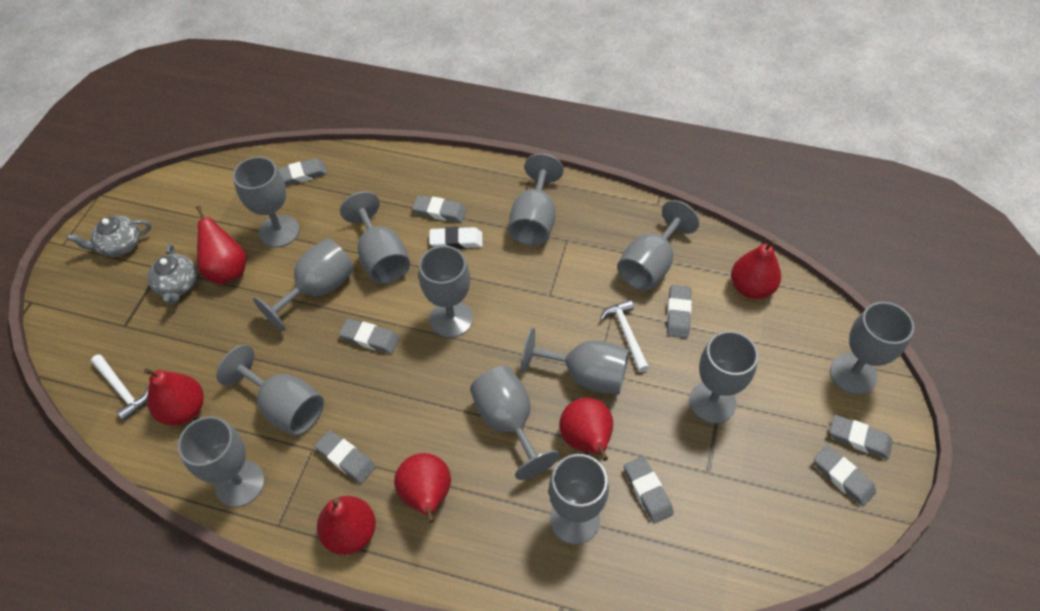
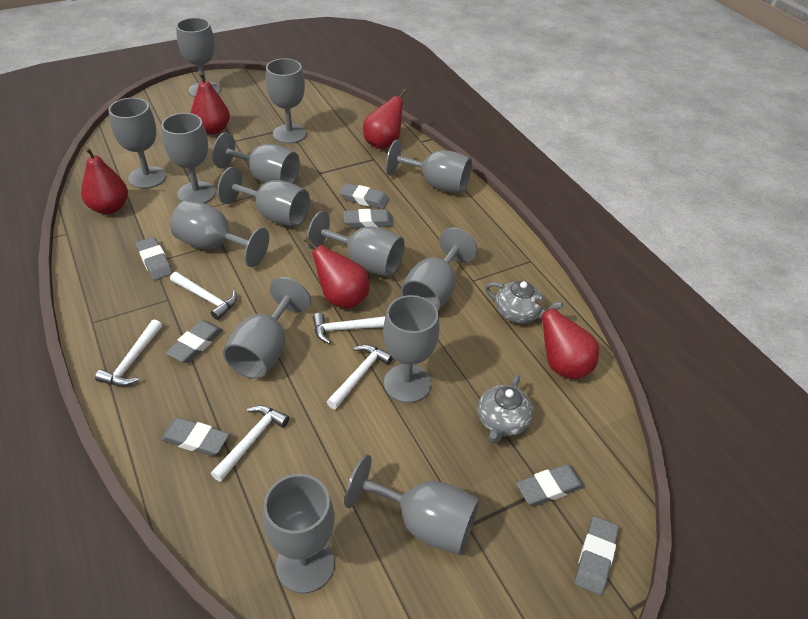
grey eraser: [278,158,328,186] [314,430,376,484] [339,318,399,354] [412,195,467,223] [624,456,674,523] [667,285,692,338] [814,445,876,506] [830,415,893,459] = 8 -> [136,237,173,280] [161,418,229,456] [166,320,223,363] [339,183,389,209] [344,209,394,228] [516,464,585,506] [574,516,619,595] = 7
grey goblet: [178,416,265,507] [216,345,324,436] [233,157,299,248] [253,238,354,331] [340,191,410,284] [419,246,473,338] [470,366,560,480] [509,153,564,246] [521,328,629,394] [549,454,609,545] [617,200,700,291] [689,331,758,424] [830,302,914,395] = 13 -> [108,98,166,189] [161,113,216,203] [170,200,269,267] [176,18,221,97] [212,133,300,183] [217,167,310,227] [223,277,311,379] [263,474,335,594] [266,58,307,144] [307,211,405,277] [344,455,480,555] [383,295,440,403] [386,140,472,194] [401,228,477,310] = 14
red pear: [144,368,204,426] [196,206,247,284] [317,496,376,555] [394,453,451,523] [559,398,613,461] [731,239,781,299] = 6 -> [81,147,128,214] [191,72,230,135] [304,237,369,309] [363,89,407,149] [535,298,599,379] = 5
white eraser: [429,227,483,249] = 1 -> none = 0
white hammer: [91,354,149,421] [600,300,649,372] = 2 -> [95,319,162,386] [170,272,237,320] [211,405,289,482] [313,313,385,344] [327,344,393,409] = 5

